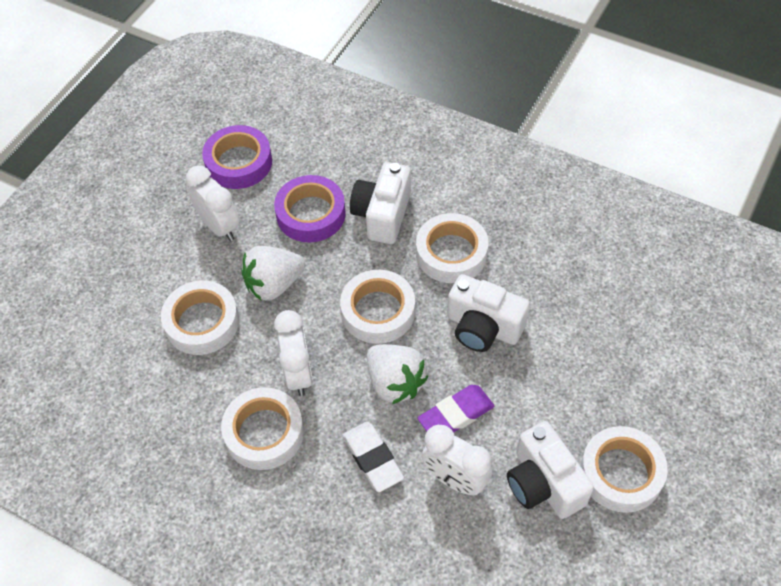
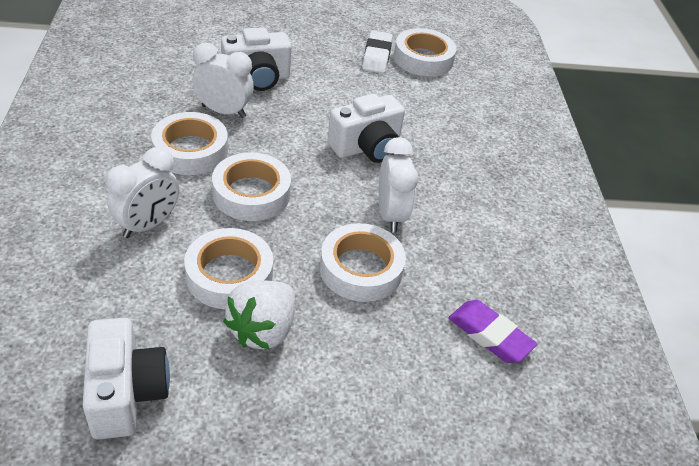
purple tape: [202,125,272,189] [274,175,346,243] = 2 -> none = 0
white strawberry: [241,246,305,301] [367,344,429,404] = 2 -> [223,280,295,350] = 1

